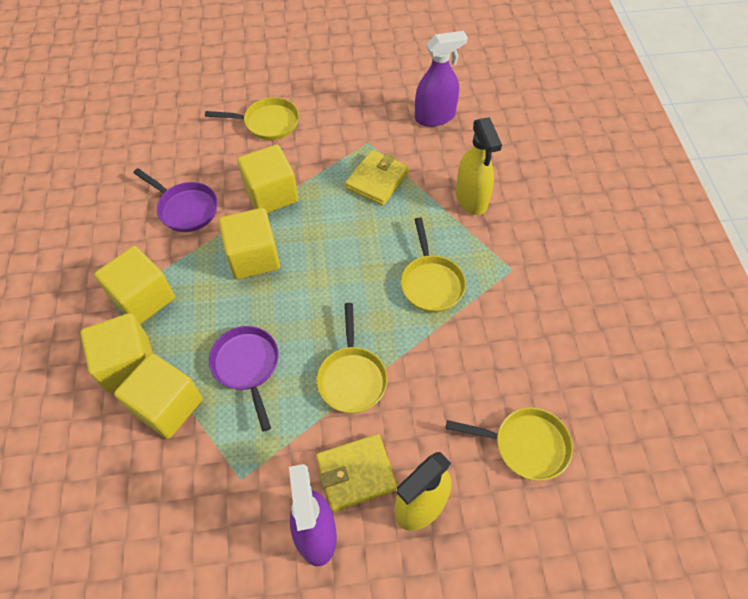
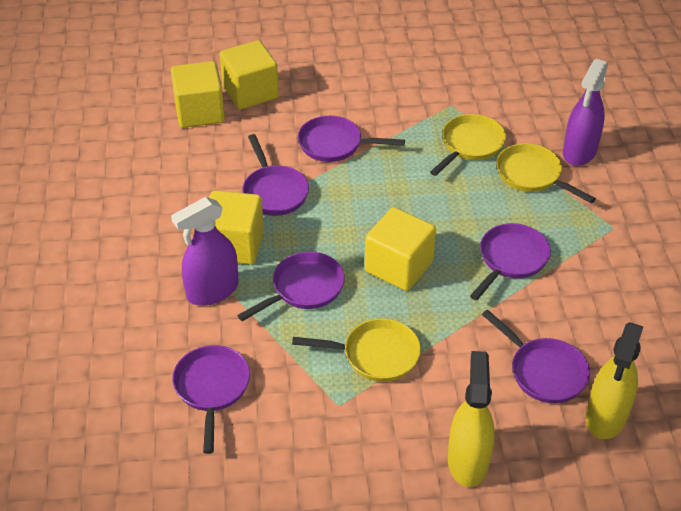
purple pan: [133,168,217,232] [209,326,279,432] = 2 -> [172,345,250,454] [237,252,345,321] [242,134,309,216] [298,116,405,162] [470,223,551,300] [482,310,590,403] = 6
yellow cube: [80,313,152,393] [94,246,175,324] [114,353,202,439] [219,208,280,279] [237,145,298,213] = 5 -> [171,61,225,128] [209,190,264,265] [219,40,279,109] [365,207,436,291] = 4
yellow pan: [205,97,299,140] [317,303,387,413] [401,217,466,313] [446,408,573,481] = 4 -> [292,318,421,382] [430,114,506,176] [496,143,596,203] = 3
yellow wallet: [316,434,398,512] [345,150,409,206] = 2 -> none = 0

